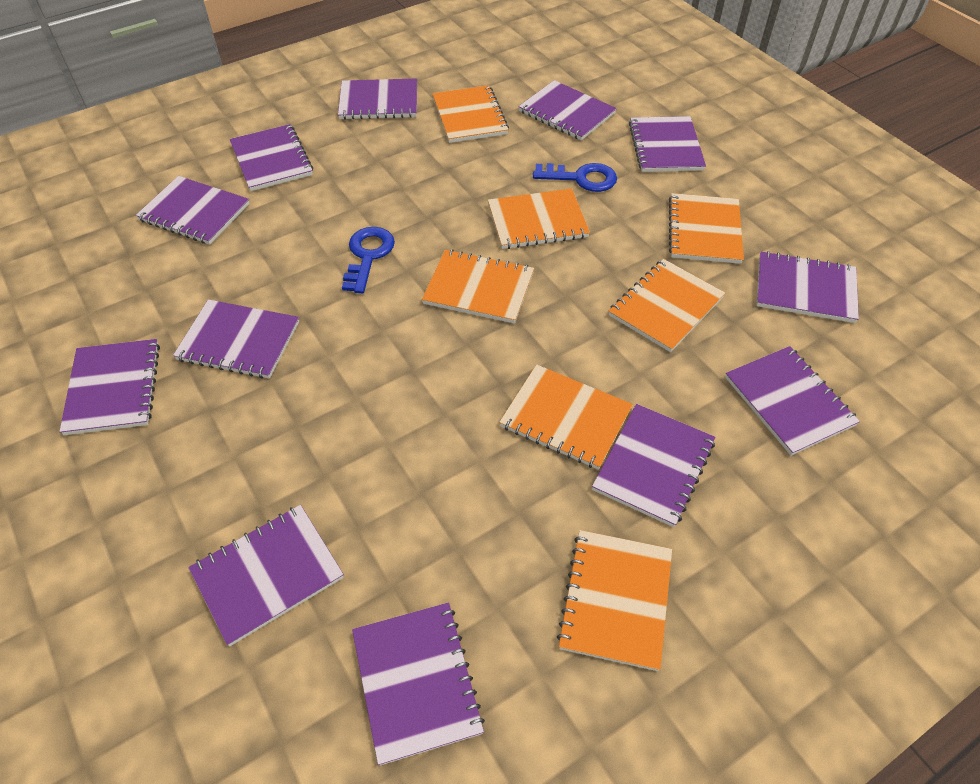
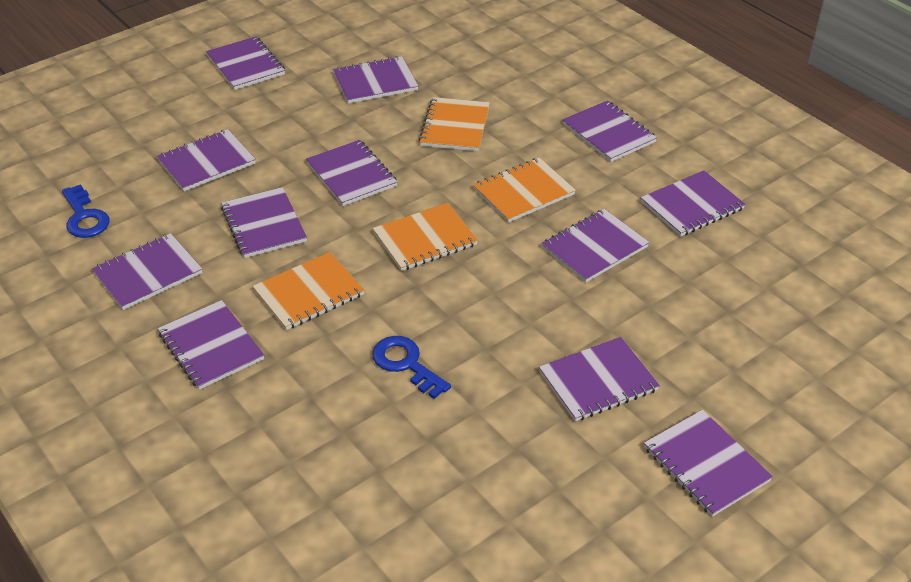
orange notebook: [422,249,534,323] [432,85,509,143] [488,188,590,249] [499,364,633,470] [557,530,672,671] [609,259,725,352] [669,193,744,264] = 7 -> [252,252,365,330] [373,203,478,271] [419,97,490,151] [473,158,576,223] = 4

